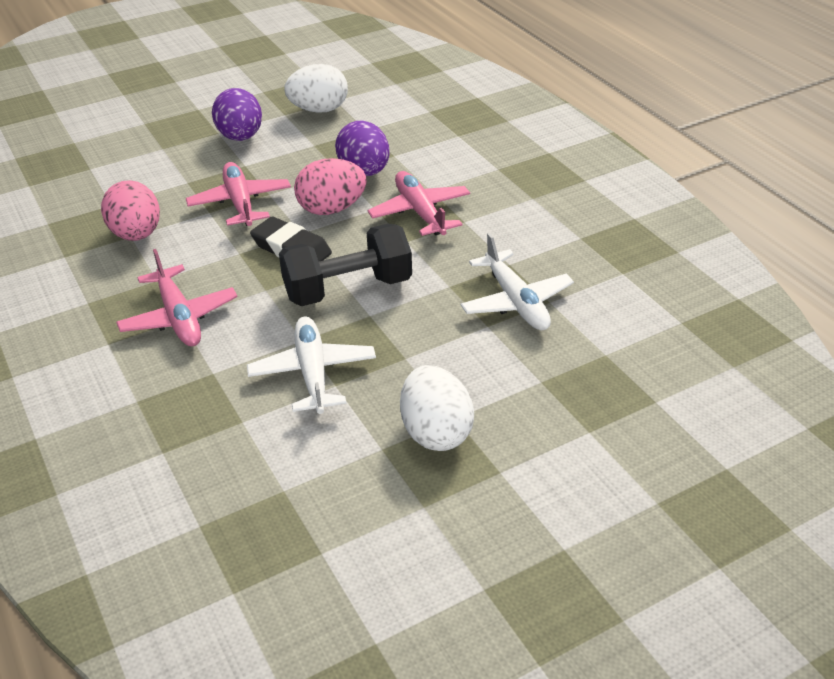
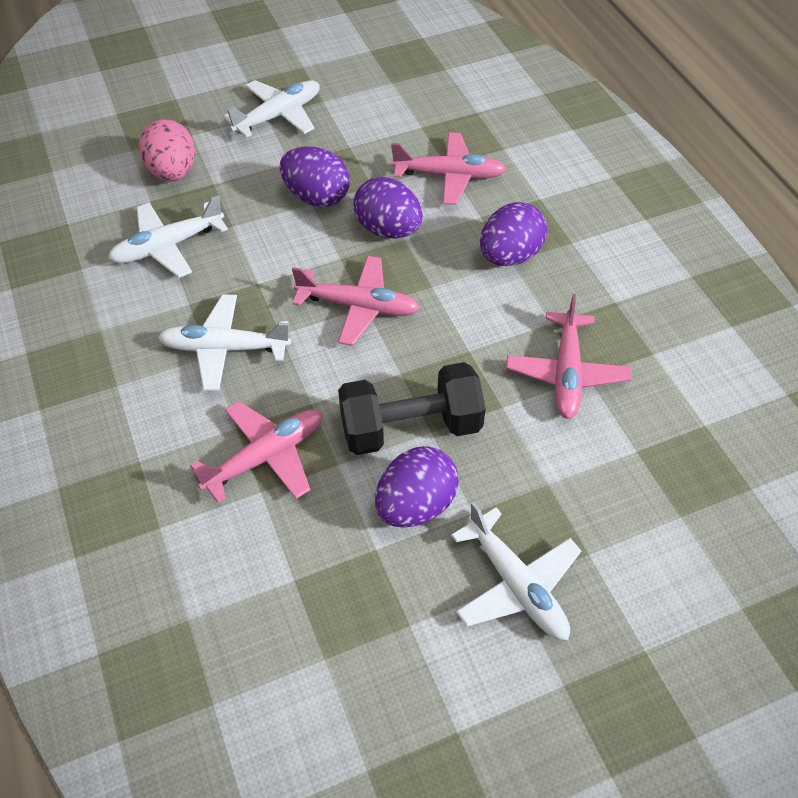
black eraser: [250,217,332,261] = 1 -> none = 0
pink egg: [101,180,160,241] [294,158,367,215] = 2 -> [139,119,195,182] = 1
pink plane: [116,249,238,346] [186,162,291,226] [367,171,470,236] = 3 -> [190,401,323,504] [292,256,420,346] [391,132,506,205] [506,294,632,419] = 4
purple egg: [212,88,262,141] [335,120,389,176] = 2 -> [280,146,350,207] [353,177,423,238] [375,446,459,528] [480,202,547,266] = 4
white egg: [284,64,348,113] [400,365,474,451] = 2 -> none = 0
white plane: [247,316,376,414] [460,233,574,331] = 2 -> [108,195,228,278] [158,294,291,391] [223,80,320,138] [451,502,581,640] = 4

